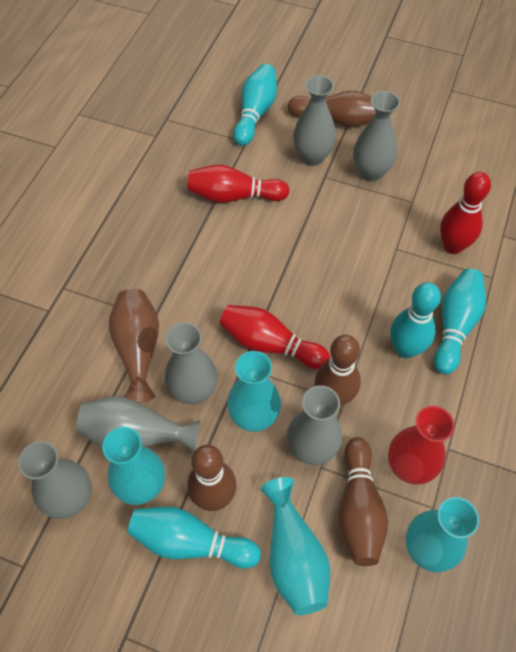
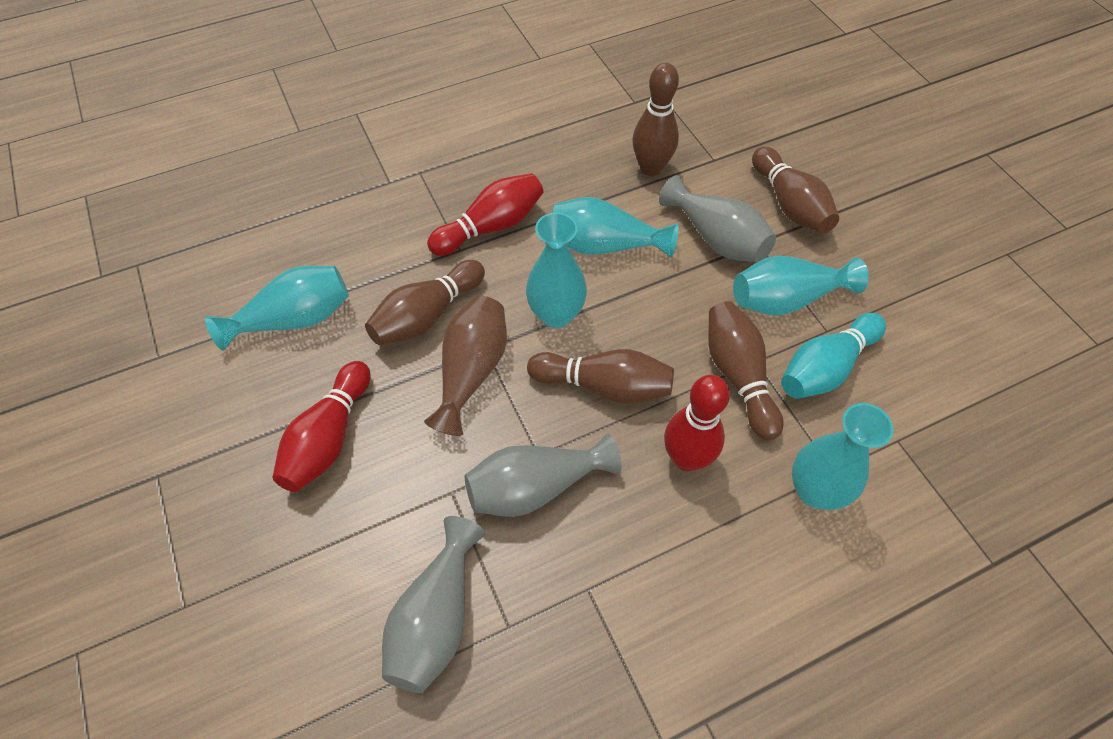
brown bowling pin: [187,445,237,511] [288,91,376,127] [315,335,361,406] [338,437,388,566] = 4 -> [365,260,485,345] [527,349,674,404] [633,63,679,176] [708,301,784,440] [752,147,839,233] = 5
grey vase: [18,441,92,519] [76,396,200,452] [165,323,217,404] [287,385,342,465] [293,75,336,166] [353,91,400,182] = 6 -> [382,516,485,693] [465,434,621,517] [659,175,776,263] = 3
red vase: [388,406,455,485] = 1 -> none = 0
turquoise bowling pin: [127,506,261,569] [233,64,277,146] [390,282,441,358] [434,268,486,374] = 4 -> [781,313,886,399] = 1
turquoise vase: [102,427,165,505] [227,351,281,432] [261,477,330,615] [406,497,479,572] = 4 -> [205,266,349,351] [526,212,587,328] [553,197,679,258] [733,256,869,315] [792,403,893,510] = 5

